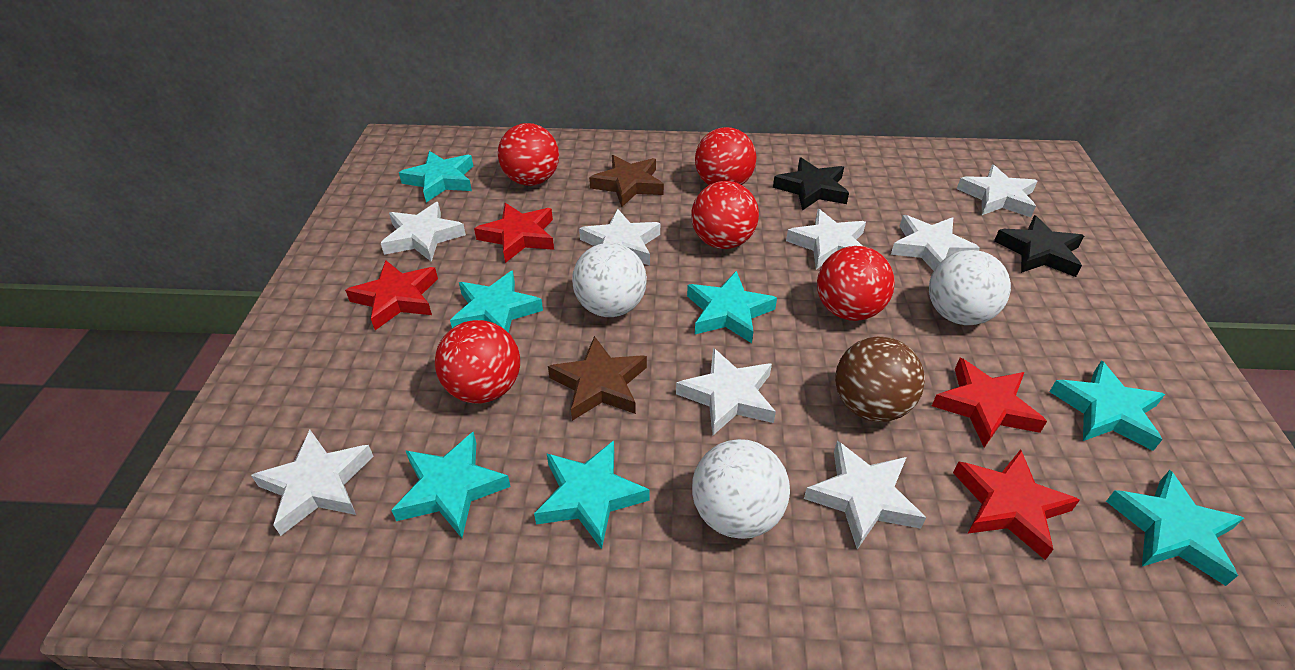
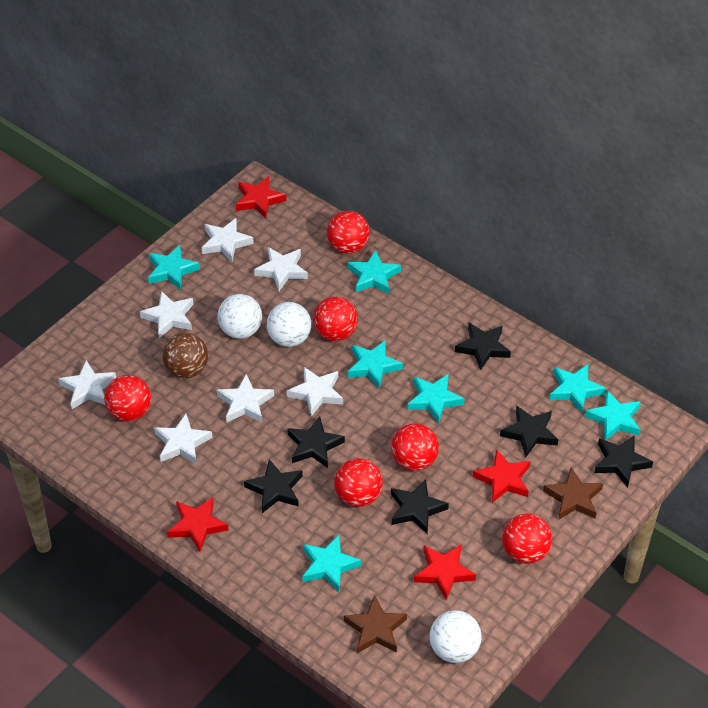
black star: [773,158,849,211] [994,215,1084,277] = 2 -> [244,459,303,513] [287,416,345,468] [391,479,449,534] [455,323,511,370] [500,405,559,457] [594,435,653,488] = 6
red ball: [435,320,520,404] [498,123,559,186] [691,181,759,249] [695,127,756,185] [817,246,895,321] = 5 -> [104,375,151,421] [313,297,358,341] [327,211,370,254] [334,458,383,507] [391,423,439,471] [502,514,552,564] = 6
white star: [251,430,374,536] [381,202,466,262] [579,209,660,265] [676,348,776,436] [786,209,866,269] [804,441,926,549] [891,215,980,271] [957,164,1037,217] = 8 -> [58,360,116,409] [140,291,194,338] [154,414,213,464] [201,218,254,262] [217,374,274,422] [254,247,308,291] [287,367,343,417] = 7

